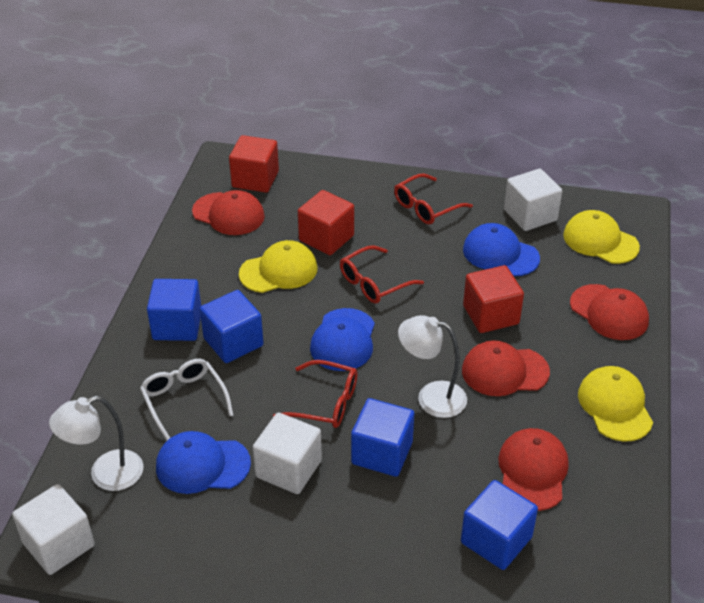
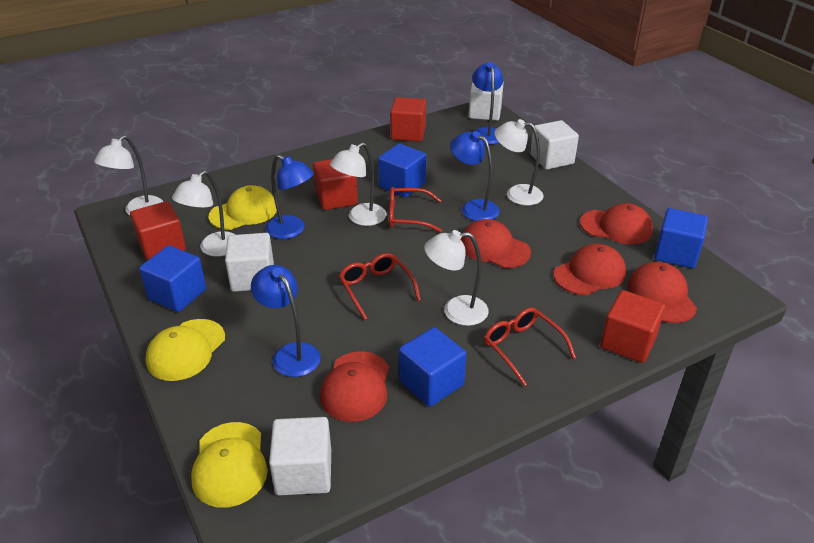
blue cap: [156,431,251,494] [310,308,375,371] [463,223,540,276] = 3 -> none = 0
blue lamp: none = 0 -> [251,265,321,377] [266,154,314,239] [450,131,500,221] [472,62,503,145] = 4
red cap: [192,190,265,235] [462,341,550,396] [498,428,569,511] [570,284,649,340] = 4 -> [320,351,389,422] [461,219,531,268] [554,244,626,295] [580,203,653,245] [628,262,697,323] = 5
red cube: [229,135,279,193] [298,190,354,255] [463,265,524,333] = 3 -> [130,201,186,261] [313,159,358,210] [390,97,426,142] [600,290,665,363] = 4
white cube: [12,484,95,575] [253,412,322,494] [504,169,562,231] = 3 -> [225,233,274,292] [269,417,331,496] [469,81,504,121] [530,120,579,170] = 4
white glasses: [140,359,234,440] = 1 -> none = 0
white lamp: [49,396,143,491] [398,315,467,418] = 2 -> [94,135,163,215] [172,171,236,257] [330,142,387,226] [424,230,489,326] [494,119,544,206] = 5

